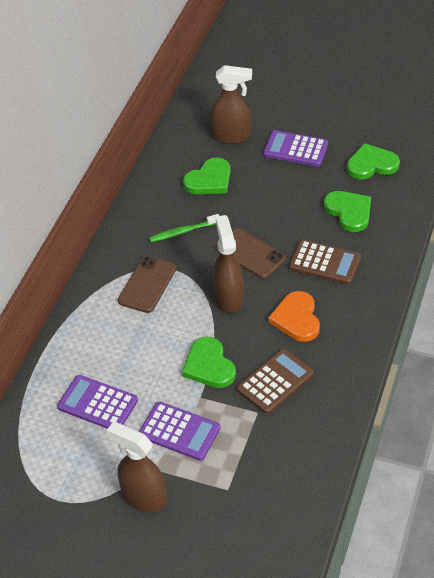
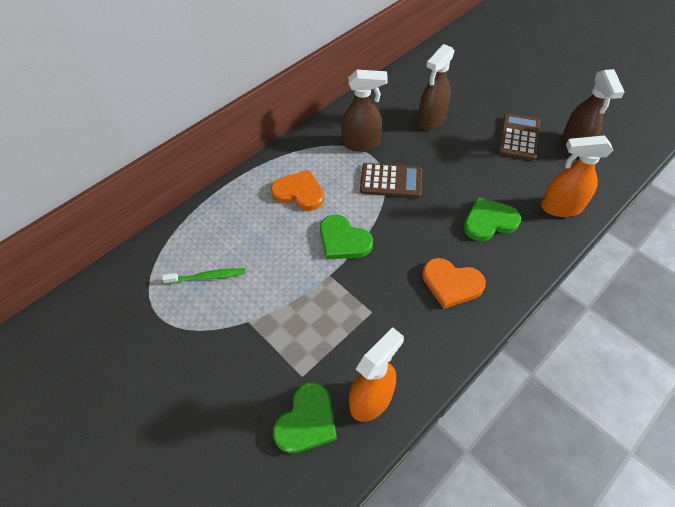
brown phone: [118,256,176,313] [216,228,286,279] = 2 -> none = 0
green heart: [182,336,236,388] [183,158,230,194] [324,191,371,232] [347,143,400,179] = 4 -> [273,382,337,453] [320,215,373,260] [464,197,521,241] = 3
orange heart: [268,291,320,342] = 1 -> [271,170,324,211] [422,258,486,309] = 2
orange spray bottle: none = 0 -> [349,327,404,422] [541,135,614,217] = 2
purple calculator: [57,375,138,429] [139,401,220,461] [263,130,328,167] = 3 -> none = 0

